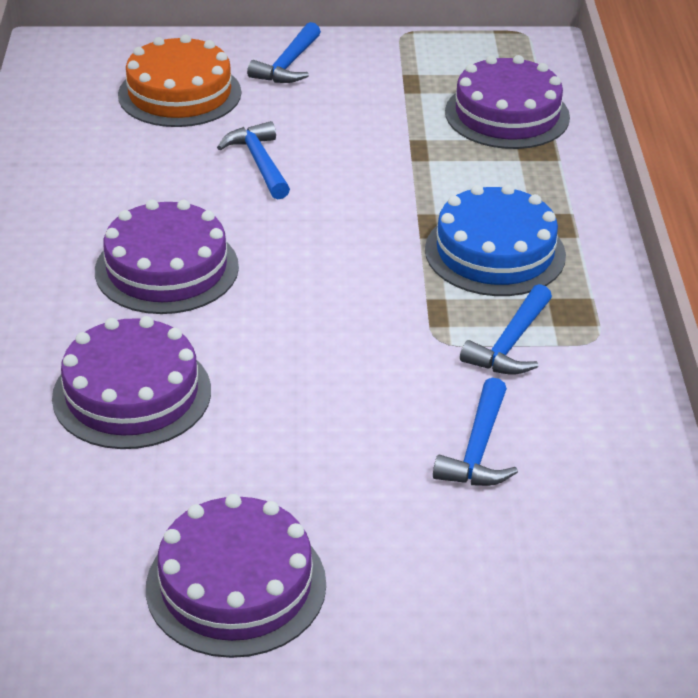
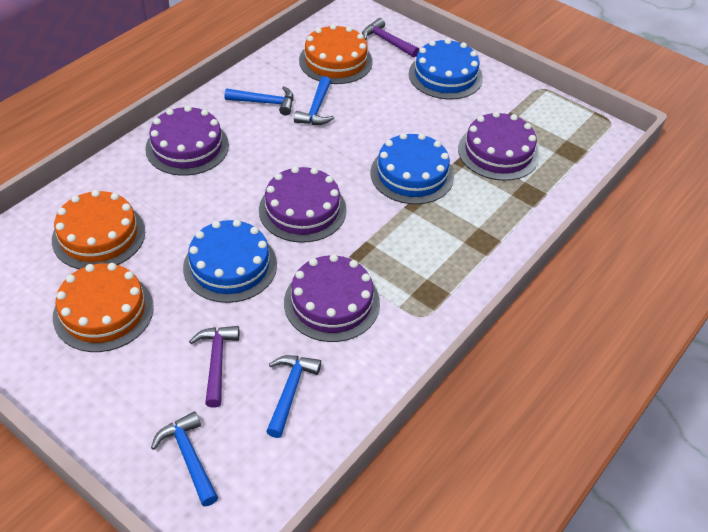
blue cake: [425,184,566,296] = 1 -> [183,219,277,303] [371,133,454,204] [409,38,483,99] = 3
orange cake: [118,34,241,127] = 1 -> [52,190,145,269] [53,263,154,352] [299,24,373,84] = 3
purple hammer: none = 0 -> [189,326,239,408] [362,18,419,58] = 2

